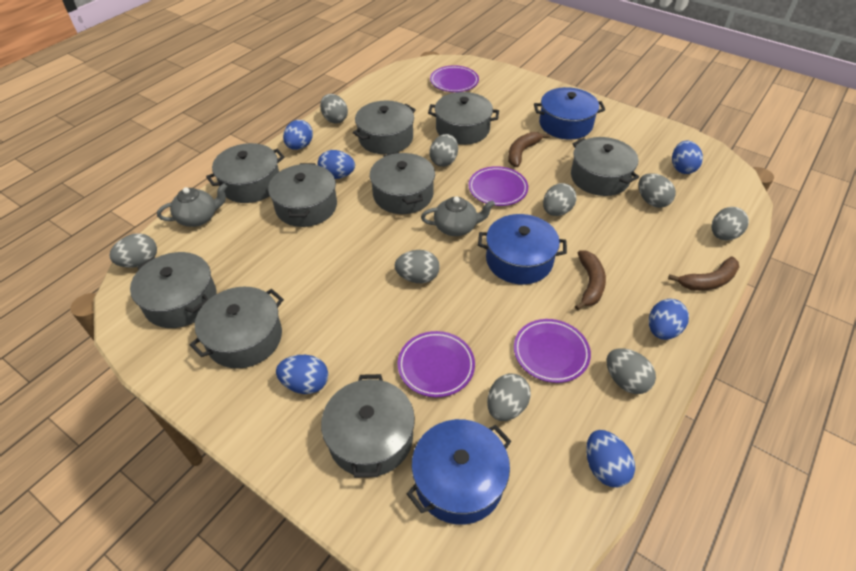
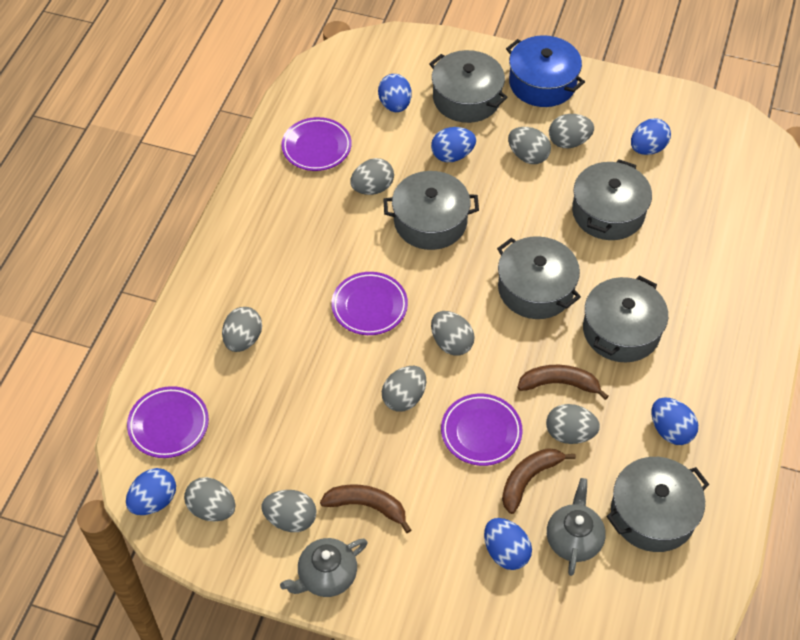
blue pot: [407,419,511,525] [478,214,567,285] [534,87,605,139] = 3 -> [506,35,585,107] = 1
grey pot: [130,252,217,328] [190,287,284,369] [206,143,285,203] [268,163,337,227] [321,374,415,478] [353,101,416,154] [370,152,435,214] [428,92,499,145] [571,137,639,196] = 9 -> [383,171,479,250] [429,50,508,123] [497,236,581,319] [572,159,652,240] [583,276,668,362] [607,457,709,552] = 6

